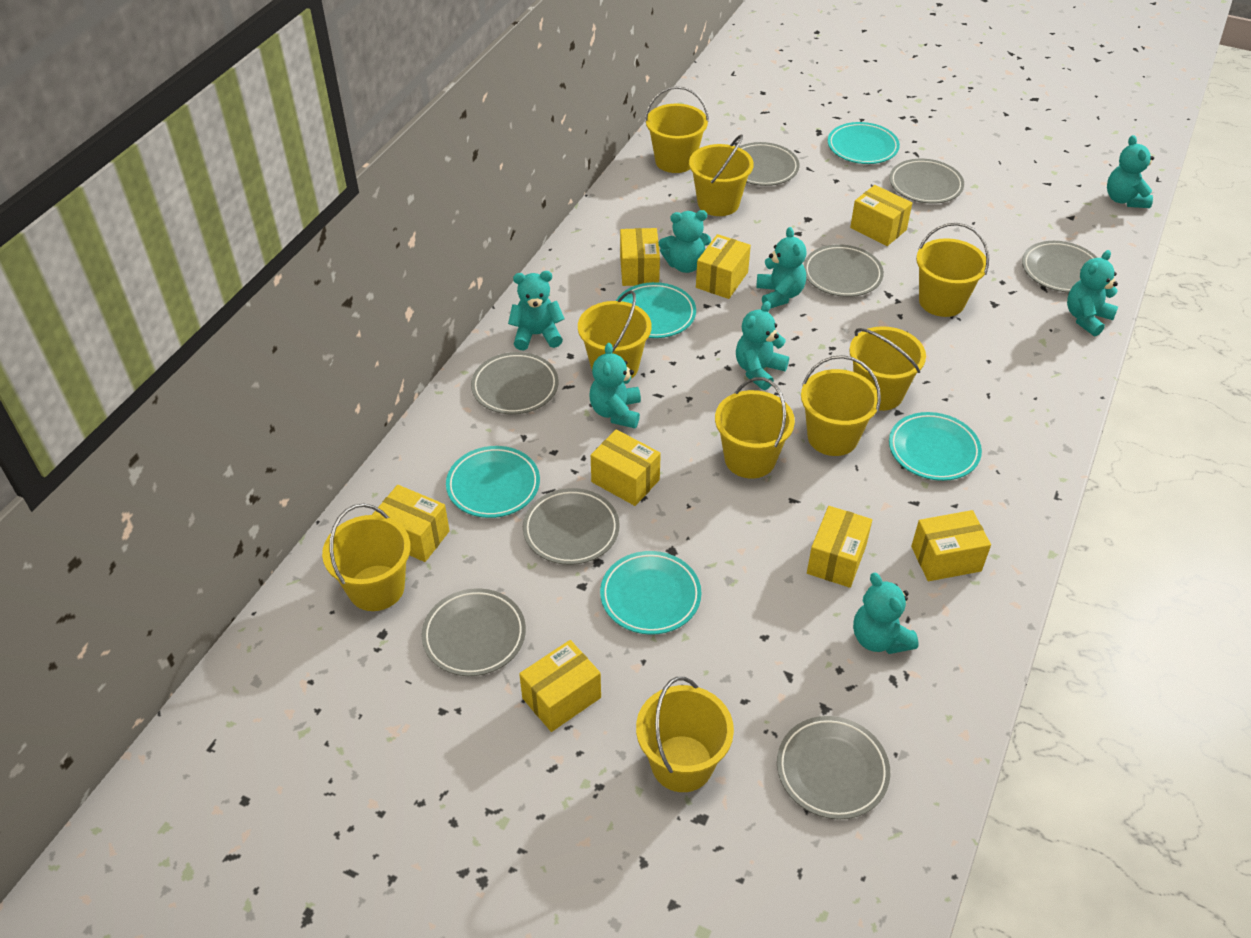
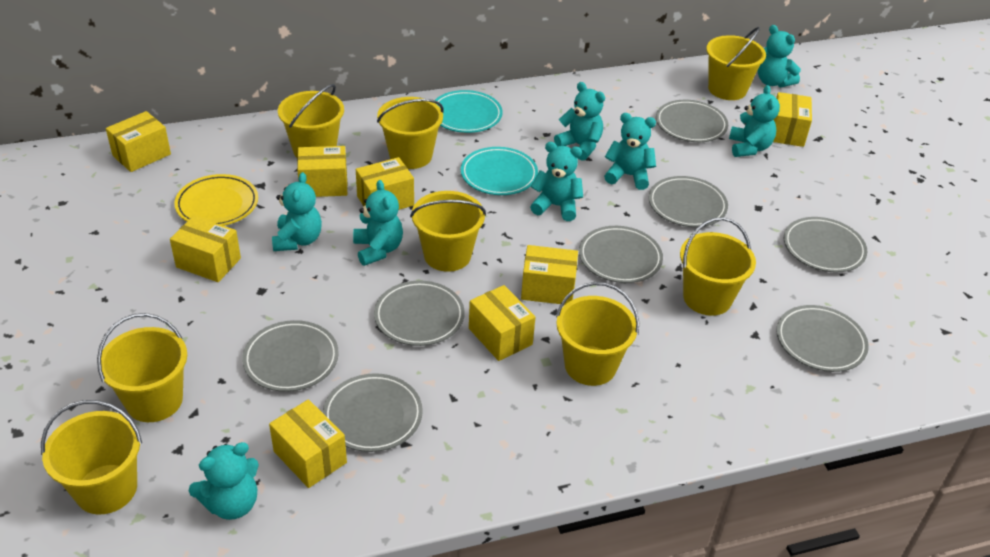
turquoise plate: [446,446,540,518] [600,551,701,635] [616,282,696,338] [828,122,900,164] [889,412,982,481] = 5 -> [435,90,503,133] [461,147,538,195] = 2
yellow bucket: [322,504,411,611] [578,290,652,379] [636,677,734,792] [645,86,709,173] [689,134,754,216] [715,377,795,479] [801,355,881,456] [849,326,926,411] [916,223,989,317] = 9 -> [41,400,142,515] [97,313,187,422] [278,84,344,158] [377,97,444,169] [410,191,486,272] [556,282,639,386] [680,217,756,316] [706,27,766,100] = 8
yellow plate: none = 0 -> [174,174,258,226] = 1

